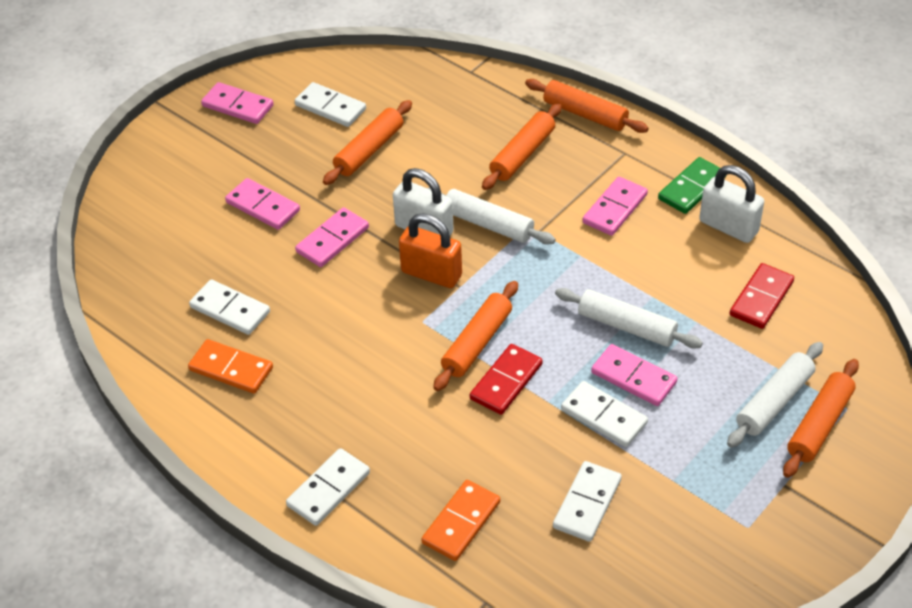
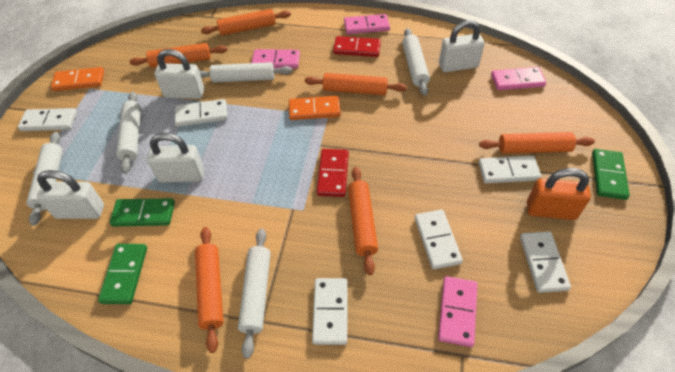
green domino: [658,157,726,214] = 1 -> [98,244,147,304] [110,198,175,226] [592,149,630,200] = 3
orange rolling pin: [323,100,412,185] [433,281,518,391] [482,103,562,190] [525,79,649,133] [783,359,859,478] = 5 -> [129,43,227,68] [195,227,224,353] [201,9,291,36] [305,73,407,95] [348,167,378,275] [479,132,595,154] = 6
pink domino: [201,82,273,124] [225,178,300,230] [295,207,369,267] [582,177,648,236] [591,344,678,406] = 5 -> [251,49,300,68] [344,14,390,34] [438,276,477,347] [491,67,546,90] = 4
white domino: [189,279,270,335] [286,448,370,526] [295,82,366,127] [553,461,622,542] [561,381,648,447] = 5 -> [18,108,77,131] [175,99,227,127] [312,278,348,345] [415,210,463,269] [478,156,542,183] [520,231,571,293] = 6
white padlock: [393,168,454,235] [699,165,764,243] = 2 -> [37,170,104,219] [147,133,204,183] [155,49,204,99] [439,20,485,72] = 4
white rolling pin: [427,188,555,245] [555,288,703,349] [727,342,823,448] = 3 -> [26,132,63,226] [116,92,141,174] [199,62,292,83] [238,228,271,359] [402,28,430,96] = 5

